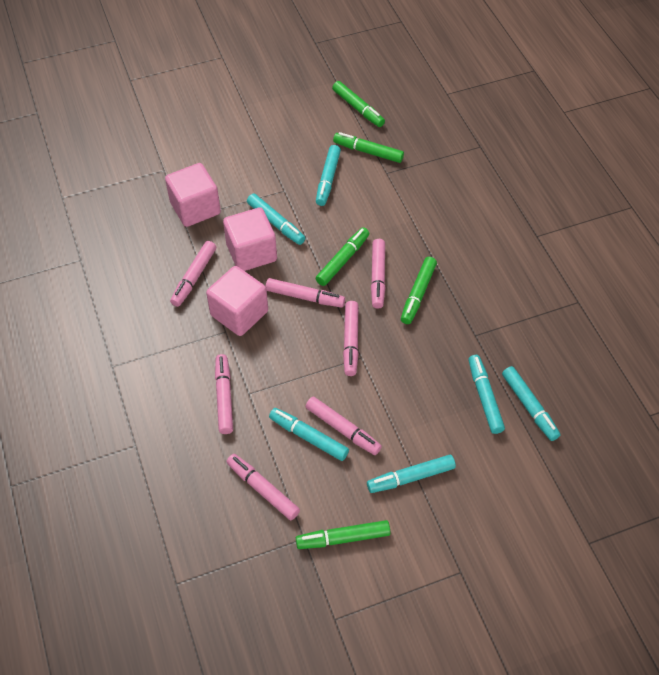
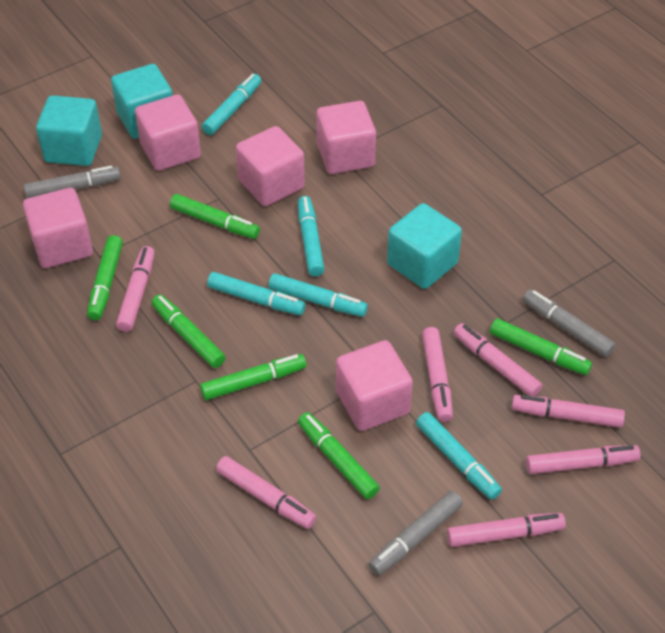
green marker: [296,520,390,549] [316,227,369,286] [332,81,385,127] [333,132,404,163] [401,257,437,324] = 5 -> [87,235,123,320] [152,295,226,368] [170,194,260,239] [200,354,307,400] [298,412,380,499] [490,318,592,375] = 6
grey marker: none = 0 -> [24,166,121,198] [368,491,463,575] [523,289,615,357] = 3
pink cube: [165,163,221,227] [206,266,268,336] [223,207,277,271] = 3 -> [23,188,93,268] [135,94,201,171] [236,126,305,206] [316,101,376,174] [336,340,413,431] = 5
turquoise cube: none = 0 -> [36,95,102,166] [111,64,173,139] [387,203,462,289] = 3
turquoise marker: [247,194,305,245] [269,408,349,461] [316,145,341,206] [367,455,456,493] [468,355,505,434] [502,366,561,441] = 6 -> [202,74,262,135] [207,272,306,315] [268,273,368,317] [298,196,325,277] [416,412,502,500] = 5

